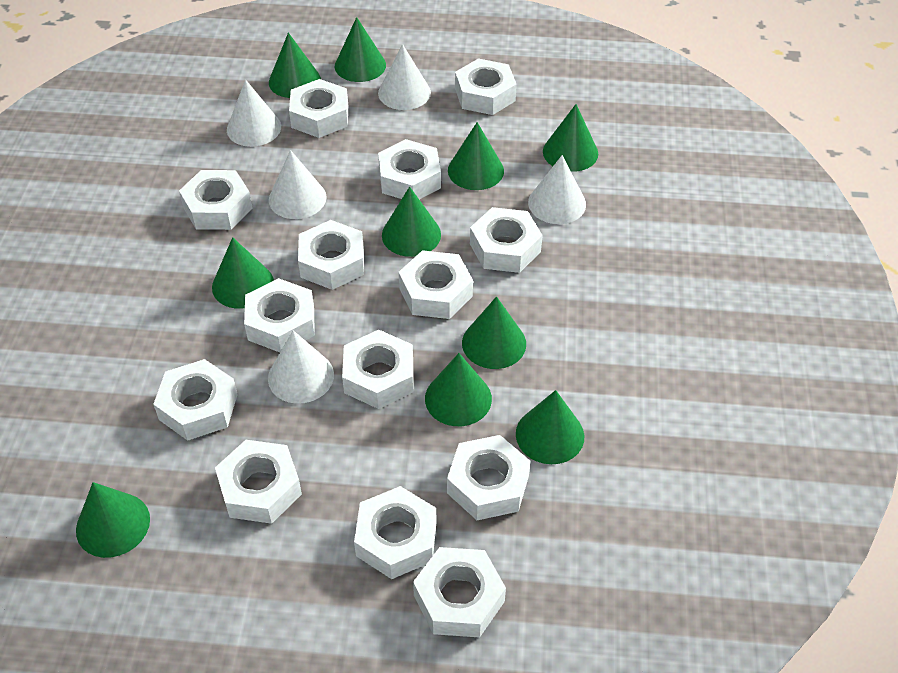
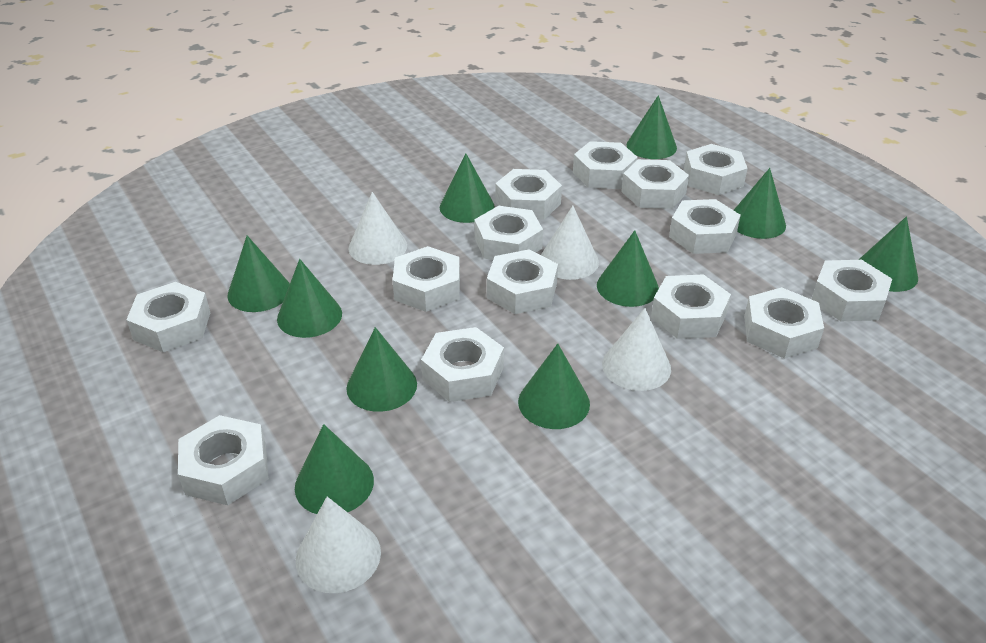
white cone: [227,79,281,147] [268,331,334,404] [269,150,327,219] [378,44,431,110] [528,155,586,224] = 5 -> [296,497,381,593] [349,192,407,265] [541,206,599,280] [602,308,671,391] = 4

